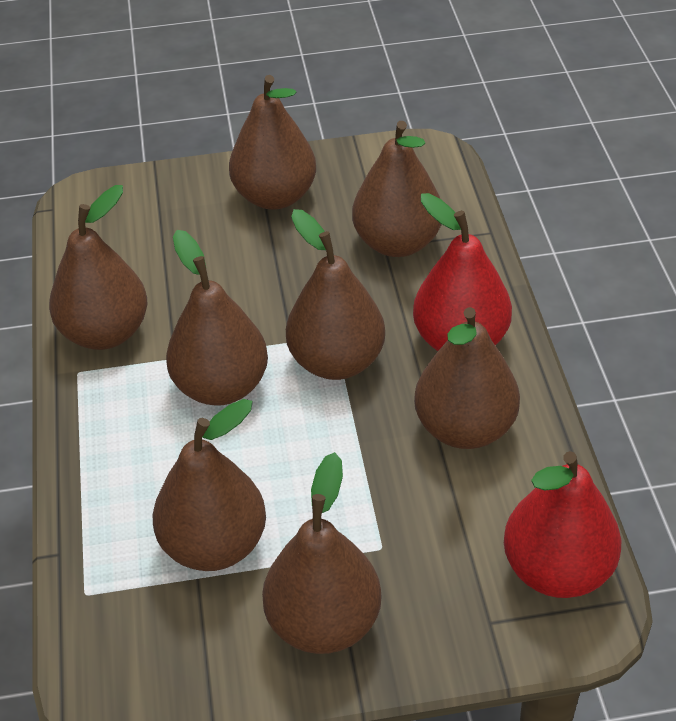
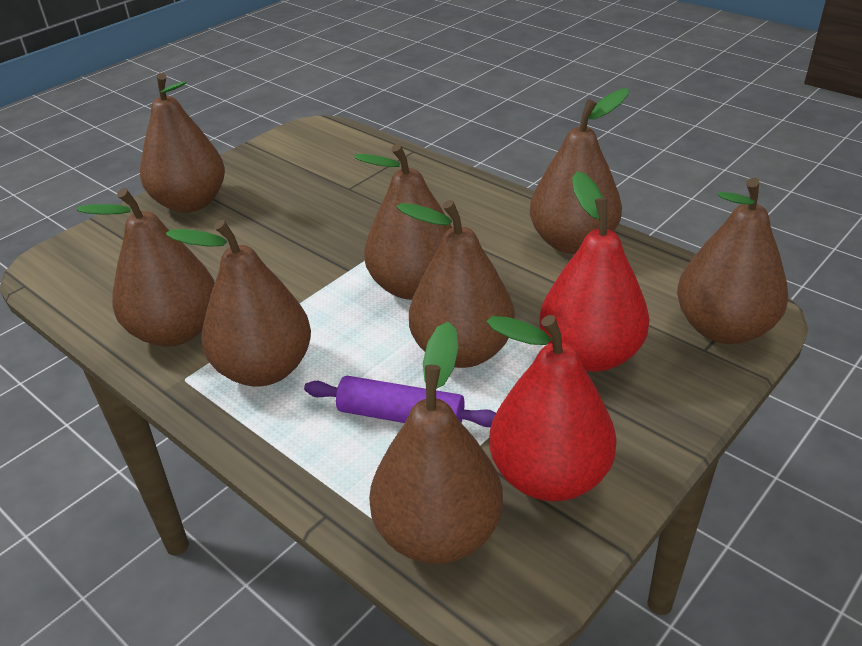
purple rolling pin: none = 0 -> [304,376,496,427] = 1

